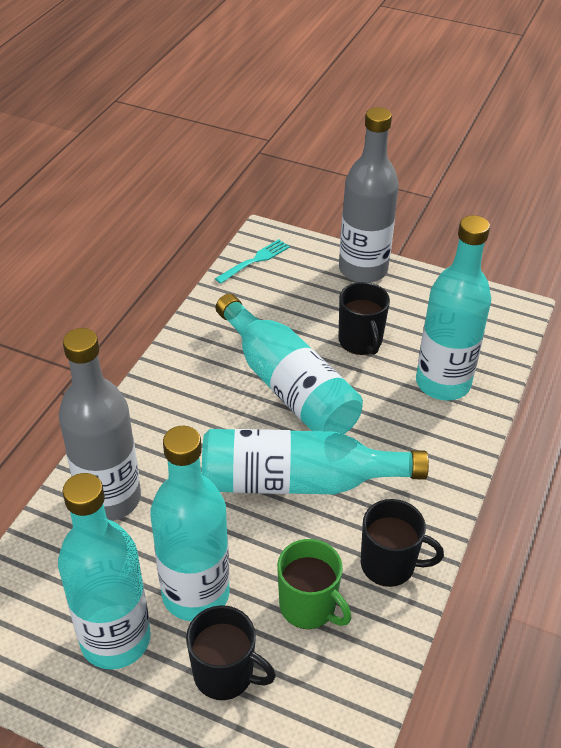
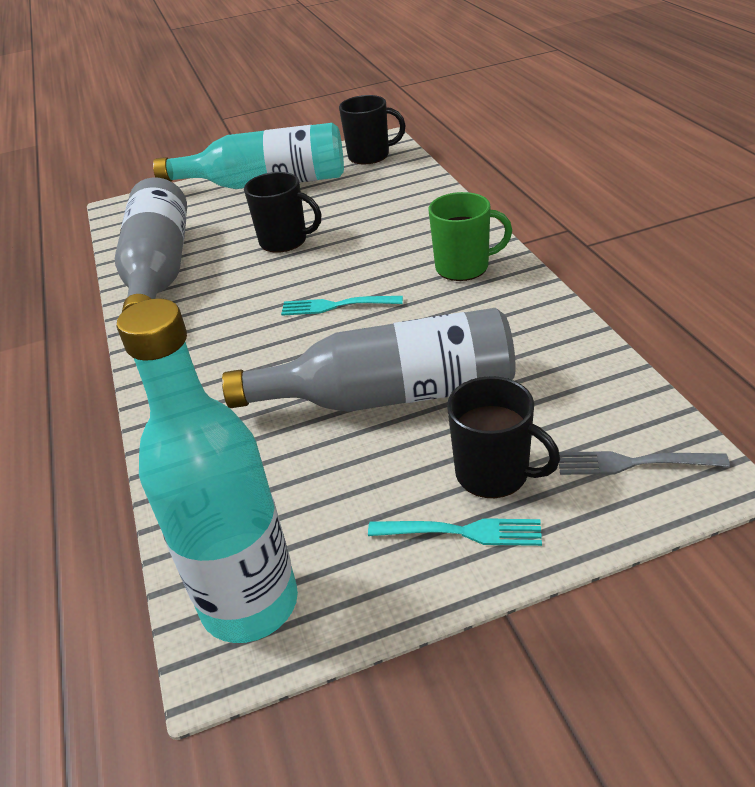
grey fork: none = 0 -> [559,451,730,475] = 1
turquoise bottle: [58,473,151,670] [150,426,230,621] [202,429,429,494] [216,294,363,434] [416,215,491,400] = 5 -> [116,298,298,643] [153,123,344,189] = 2
turquoise fork: [215,239,290,284] = 1 -> [281,296,403,316] [368,518,542,546] = 2

